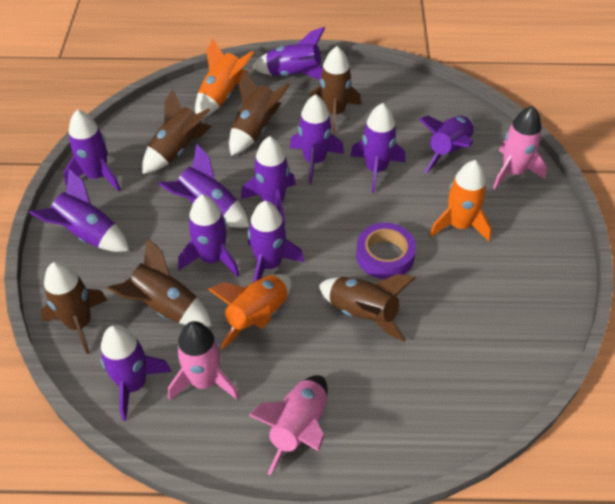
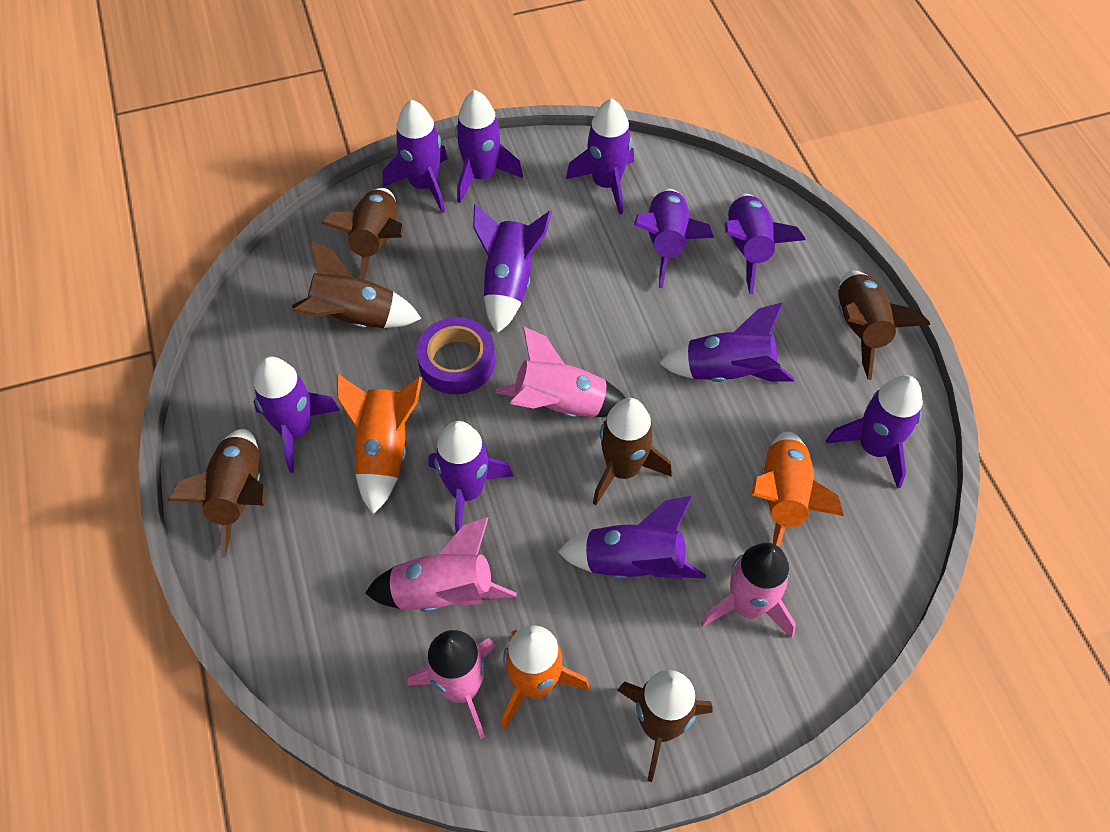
pink rocket: [168,321,239,400] [248,375,328,475] [493,106,547,189] = 3 -> [365,517,517,612] [408,630,496,739] [495,326,626,418] [700,543,796,638] = 4

